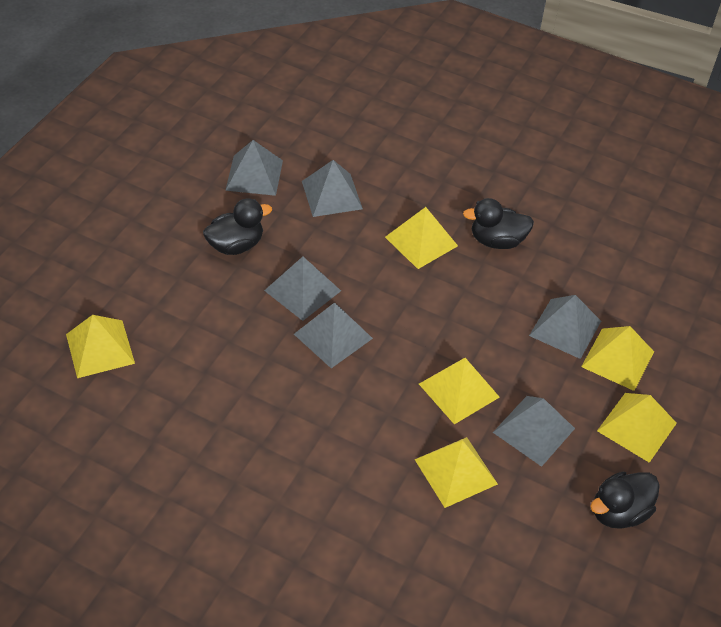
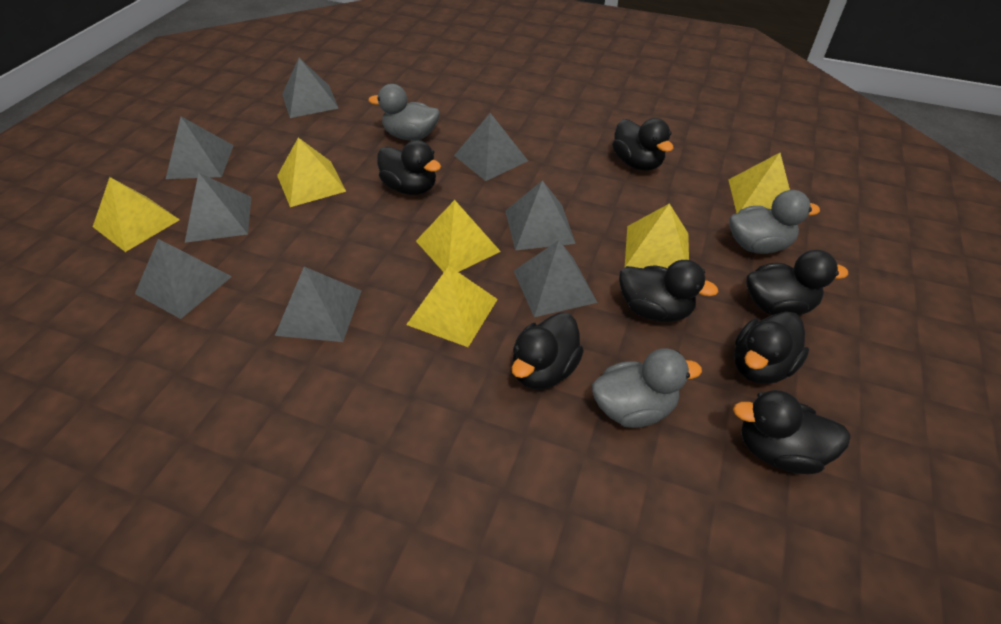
black duck: [203,199,272,255] [463,198,534,249] [590,472,660,529] = 3 -> [377,140,441,195] [512,312,584,389] [612,118,674,171] [619,260,718,322] [733,390,851,474] [734,311,809,384] [746,250,848,315] = 7
grey duck: none = 0 -> [368,84,440,141] [592,348,702,428] [729,190,820,254] = 3
grey pyramid: [225,140,283,196] [264,257,341,321] [294,302,373,368] [302,160,363,217] [493,396,575,467] [529,295,601,359] = 6 -> [135,239,232,319] [166,116,234,179] [185,173,251,243] [275,267,361,342] [282,58,339,118] [454,113,528,181] [505,180,576,250] [514,240,598,317] = 8

